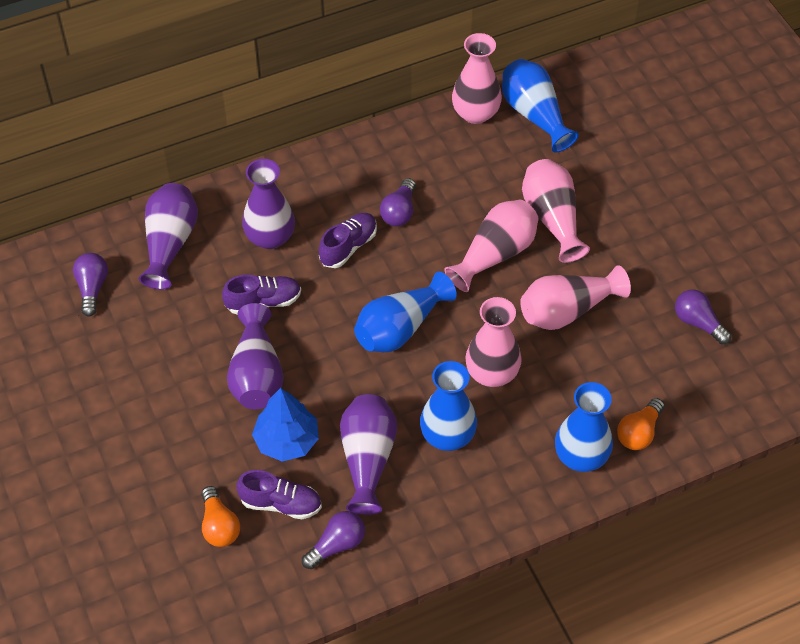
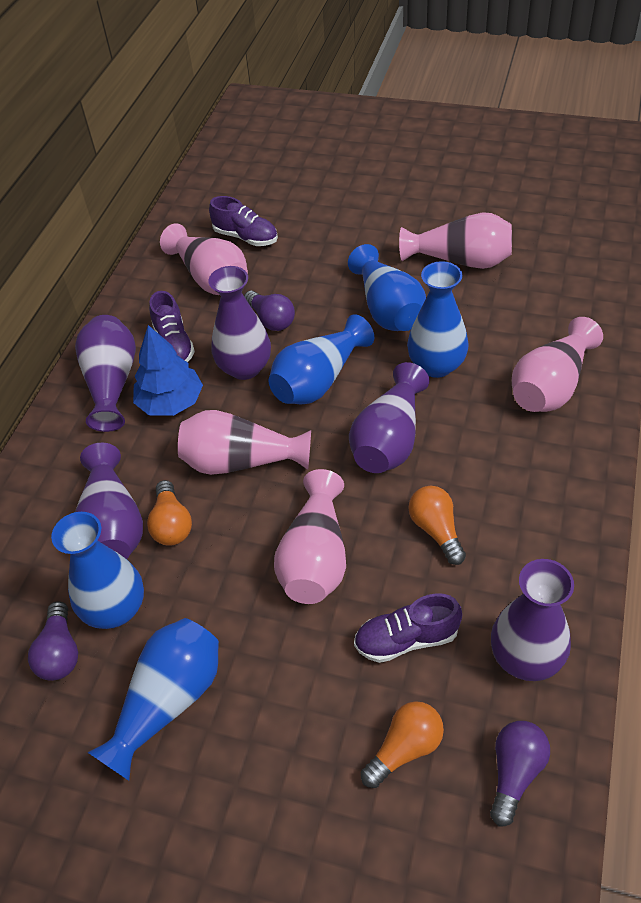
blue vase: [354,271,457,352] [420,361,477,451] [502,59,579,153] [555,382,613,472] = 4 -> [51,512,144,629] [87,618,219,781] [269,314,374,405] [348,244,426,331] [407,261,469,378] = 5
orange light bulb: [201,486,240,547] [617,398,665,450] = 2 -> [147,480,192,546] [361,701,444,788] [409,486,466,565] = 3
purple light bulb: [73,253,108,317] [302,511,365,569] [380,178,416,226] [675,289,731,344] = 4 -> [28,601,78,681] [244,291,295,331] [490,721,550,826] = 3
purple vase: [139,183,198,290] [227,303,283,409] [242,159,295,249] [340,394,397,515] = 4 -> [75,315,136,432] [75,443,143,559] [208,266,271,380] [349,362,429,473] [491,559,574,681] = 5

